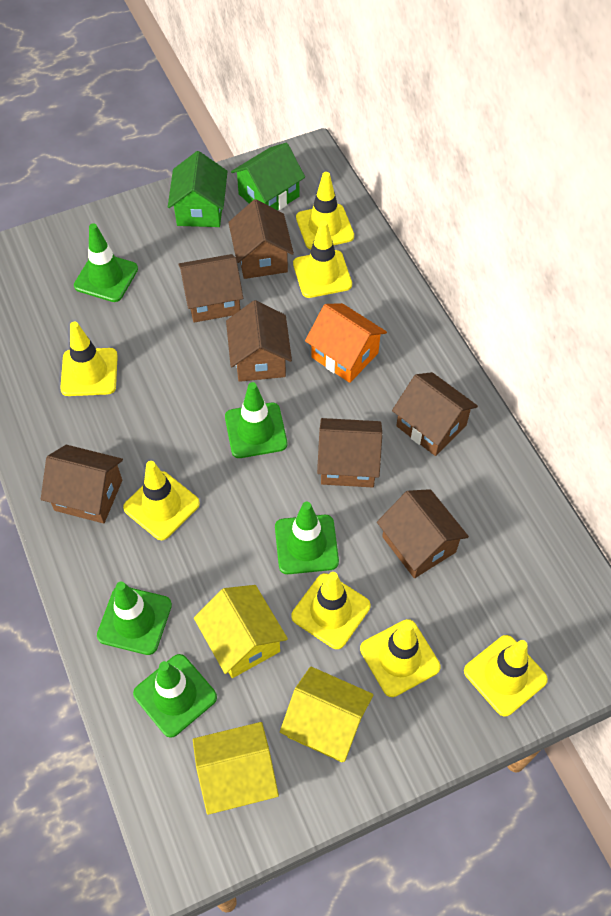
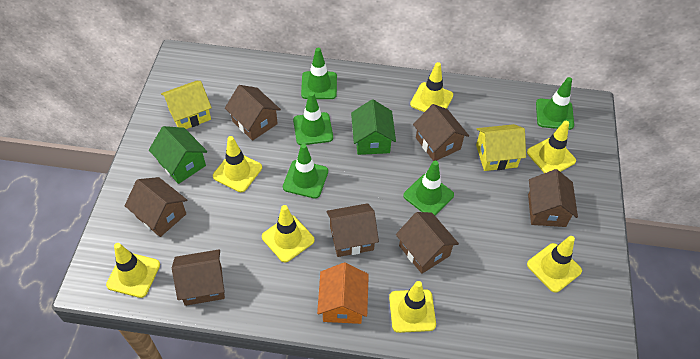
yellow house: [193,722,279,815] [194,585,288,678] [280,666,373,762] = 3 -> [161,81,212,129] [476,124,526,171] = 2

